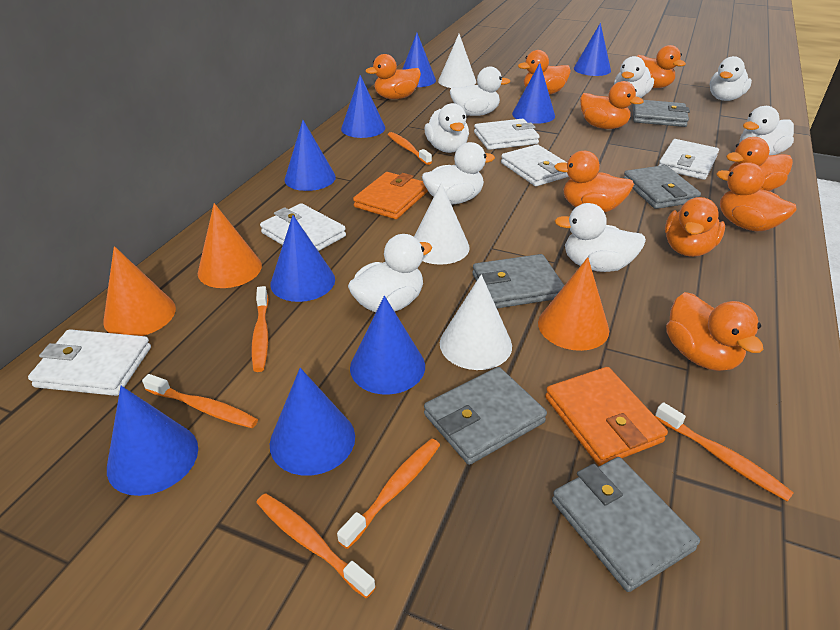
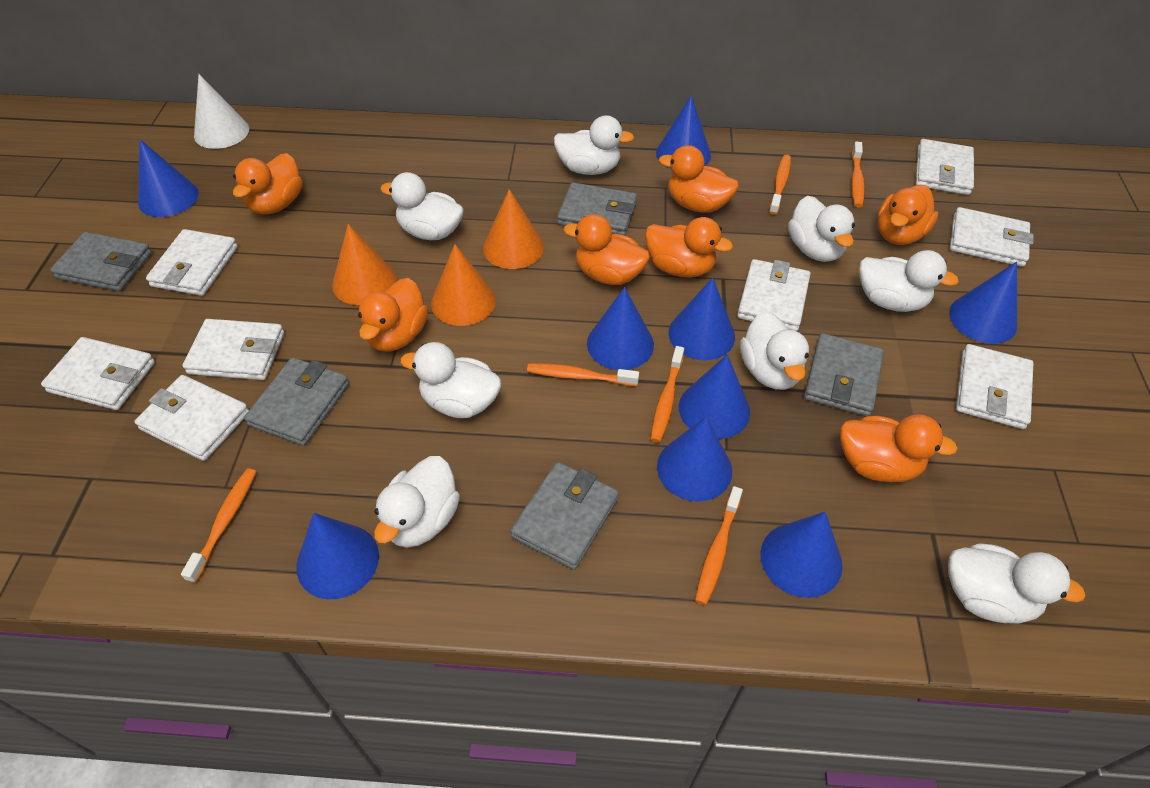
orange duck: [365,54,421,99] [518,50,571,95] [554,151,634,212] [580,81,644,129] [637,45,686,88] [665,197,725,257] [666,292,763,371] [717,162,797,232] [726,137,793,191] = 9 -> [233,153,303,215] [358,278,428,352] [563,214,650,285] [645,217,733,278] [659,145,739,213] [840,414,958,482] [877,185,938,245] = 7
orange wallet: [353,172,428,219] [545,367,668,466] = 2 -> none = 0
white cone: [414,183,470,265] [438,34,476,88] [440,274,512,370] = 3 -> [194,74,249,149] = 1
white wallet: [28,329,151,396] [260,203,346,251] [474,119,540,150] [501,145,569,186] [659,139,719,180] = 5 -> [41,337,155,410] [134,375,249,461] [146,229,238,296] [183,319,284,380] [737,259,811,331] [916,139,974,195] [950,207,1034,267] [956,344,1033,429] = 8

